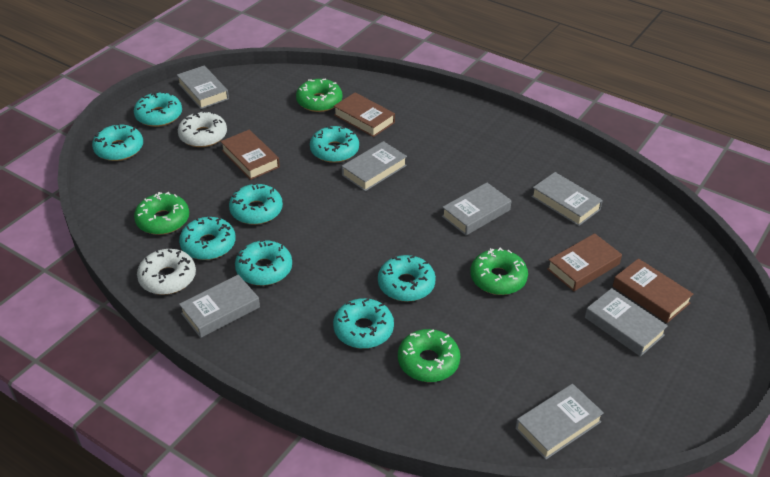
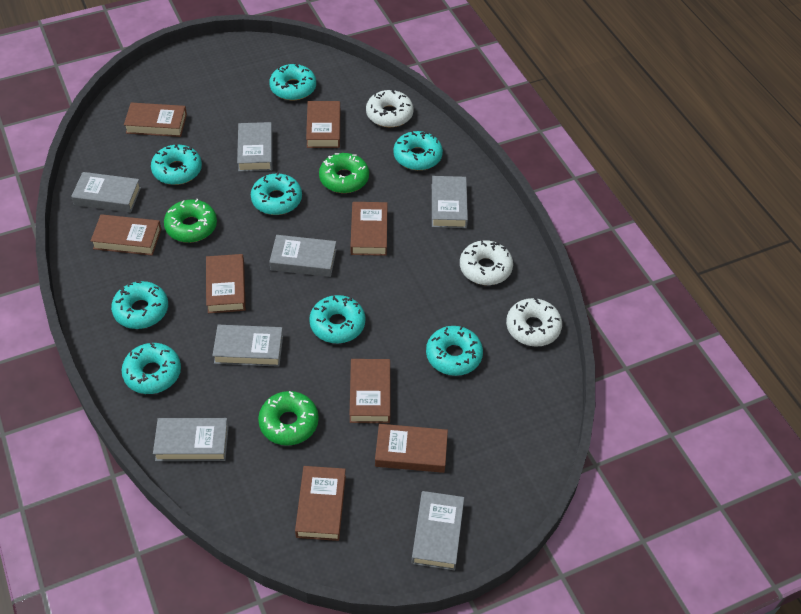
brown book: [220,130,280,180] [334,92,395,137] [547,233,622,291] [613,258,693,323] = 4 -> [91,214,161,256] [124,103,187,137] [206,254,246,313] [295,466,346,541] [306,101,340,148] [349,359,390,423] [350,202,388,256] [375,424,448,473] = 8
green donut: [134,192,189,235] [296,78,342,112] [398,329,460,382] [470,248,528,295] = 4 -> [164,199,217,243] [258,391,319,446] [319,153,369,193] = 3
white donut: [137,249,196,295] [178,110,227,147] = 2 -> [366,89,414,127] [460,240,513,285] [506,298,562,347] = 3

